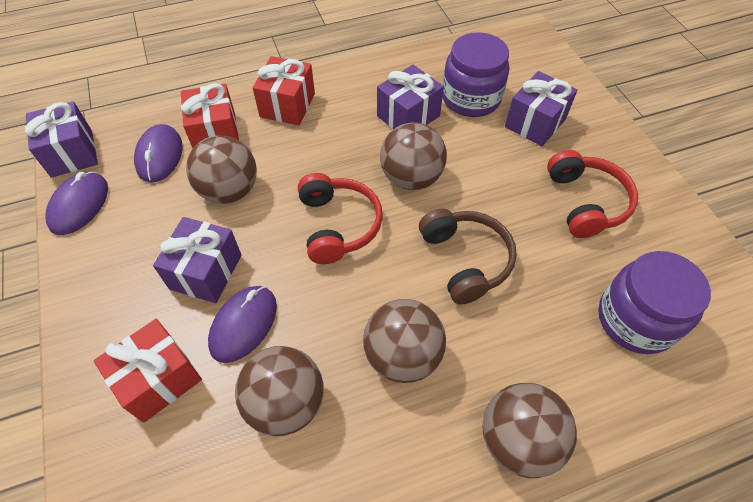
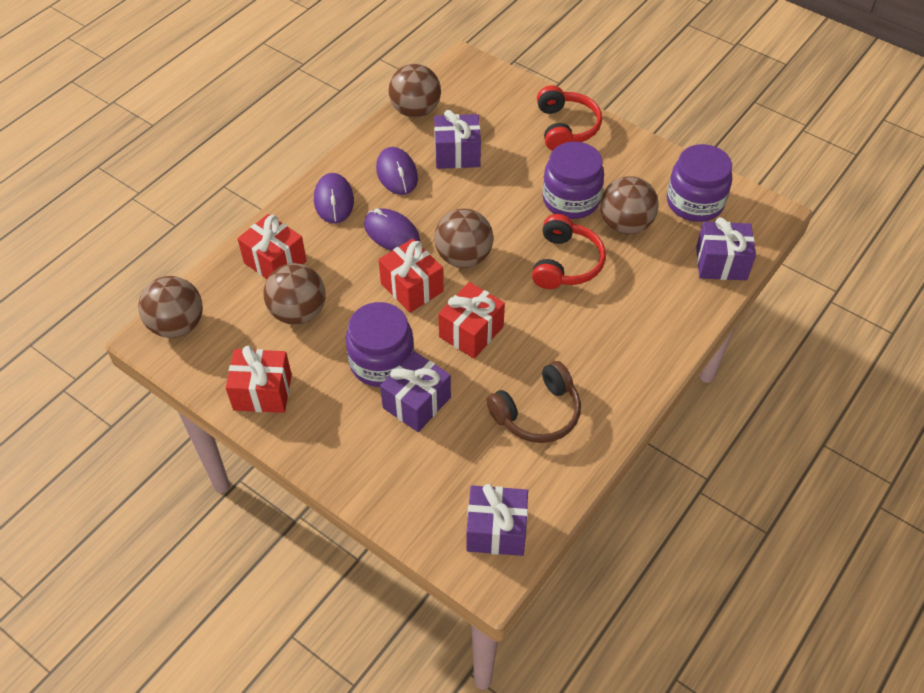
purple jar: [442,32,509,117] [598,251,711,354] = 2 -> [346,302,414,387] [542,142,604,219] [667,144,732,222] = 3
red gift: [94,319,202,423] [181,83,239,148] [253,56,315,125] = 3 -> [226,346,292,413] [237,214,307,279] [378,239,444,313] [438,282,505,359] = 4

